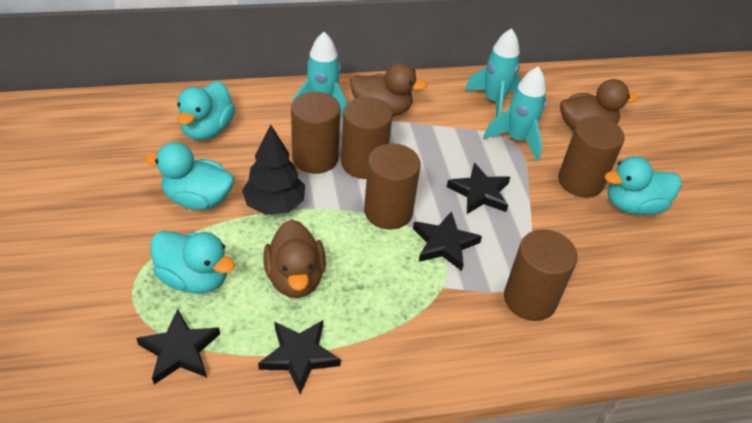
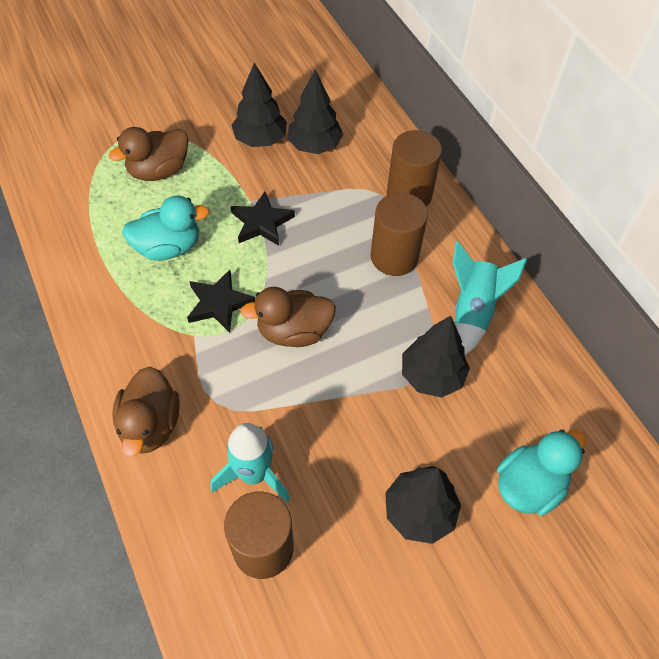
black star: [136,309,220,384] [258,320,341,394] [413,211,482,271] [447,163,510,214] = 4 -> [187,270,255,333] [230,192,295,246] = 2
black tree: [242,124,305,215] = 1 -> [231,63,287,147] [287,69,343,154] [385,466,461,544] [402,316,470,398] = 4
brown cylinder: [291,92,340,174] [341,97,392,179] [364,144,421,230] [504,229,578,321] [558,117,625,198] = 5 -> [224,491,294,579] [371,193,428,276] [387,130,442,207] = 3
turquoise duck: [145,142,234,210] [150,231,235,294] [177,81,235,140] [605,156,681,215] = 4 -> [122,196,210,261] [497,429,586,516] = 2
turquoise rocket: [292,32,347,116] [465,28,521,118] [484,66,546,161] = 3 -> [211,423,290,503] [453,241,527,355] = 2

